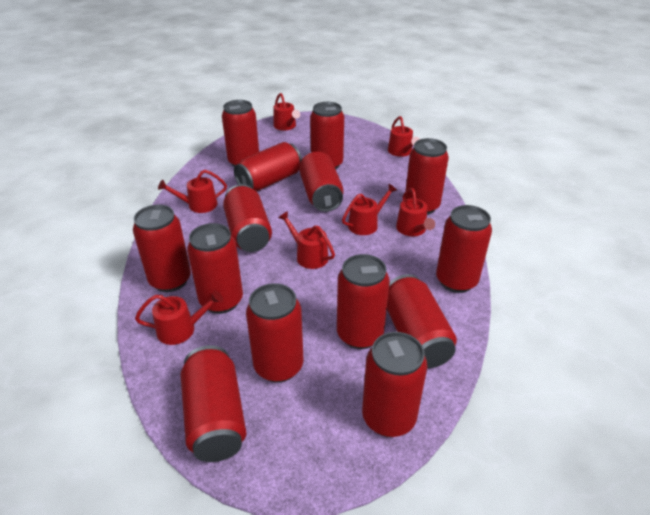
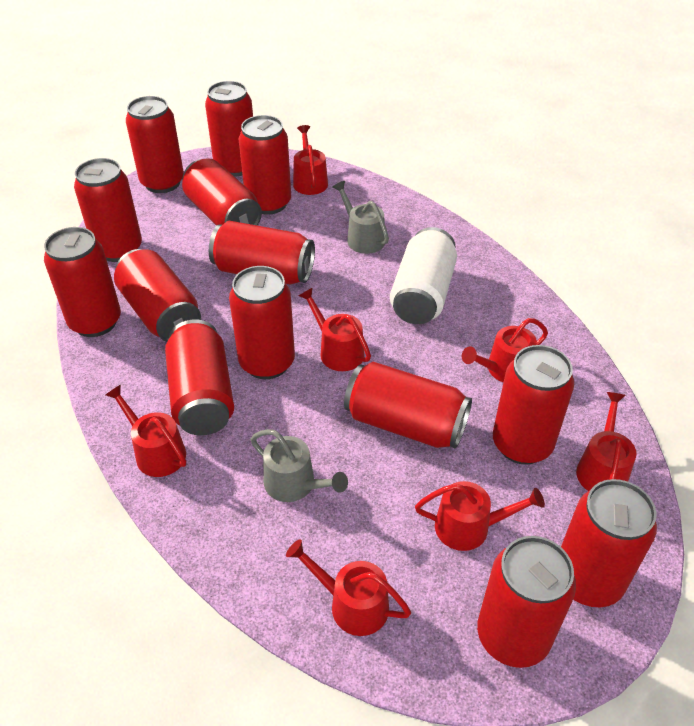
grey watering can: none = 0 -> [251,429,348,502] [333,181,389,254] = 2
white can: none = 0 -> [390,227,457,324] = 1

